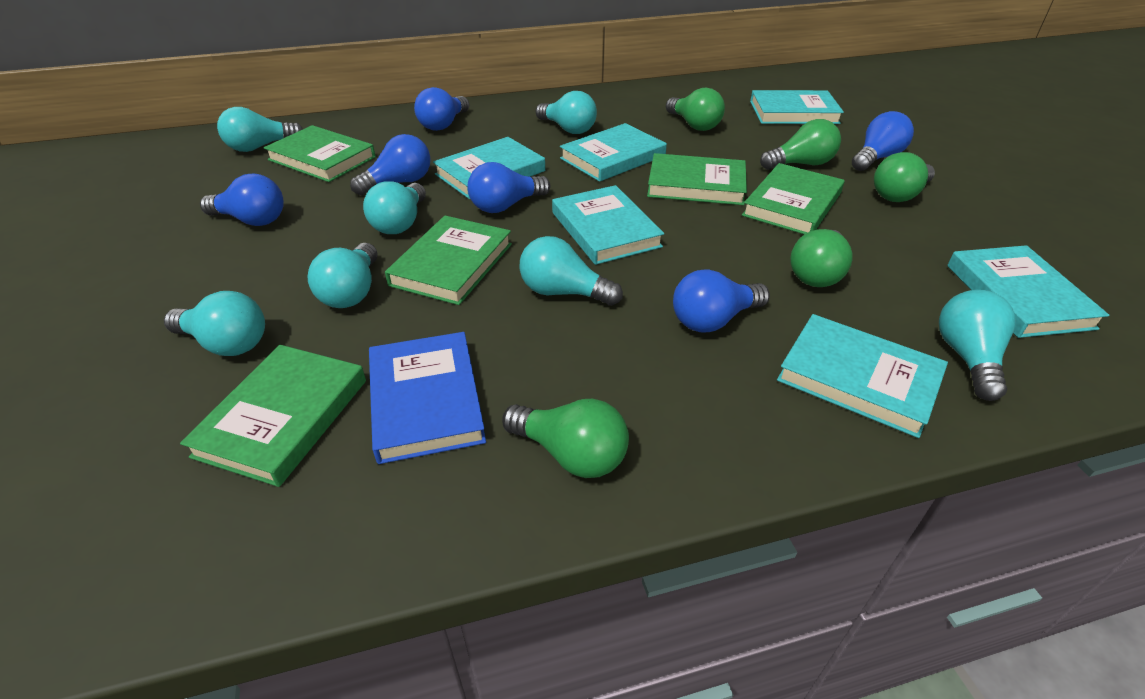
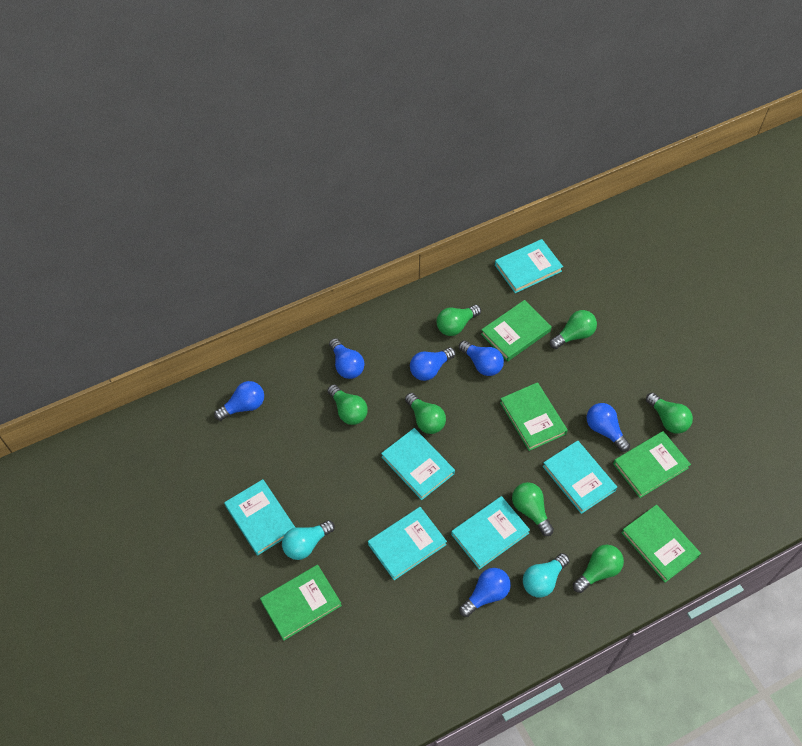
blue book: [369,332,486,464] = 1 -> none = 0
green light bulb: [502,399,629,478] [666,88,725,131] [760,119,841,170] [790,229,853,287] [874,152,935,202] = 5 -> [327,384,368,425] [405,393,446,434] [437,305,481,336] [512,482,554,536] [550,310,597,349] [573,545,624,593] [646,393,693,434] = 7
turquoise light bulb: [164,291,265,356] [217,107,303,152] [307,243,377,308] [363,181,426,234] [519,236,623,306] [536,91,597,134] [939,290,1016,401] = 7 -> [282,520,335,560] [523,553,570,597] = 2

